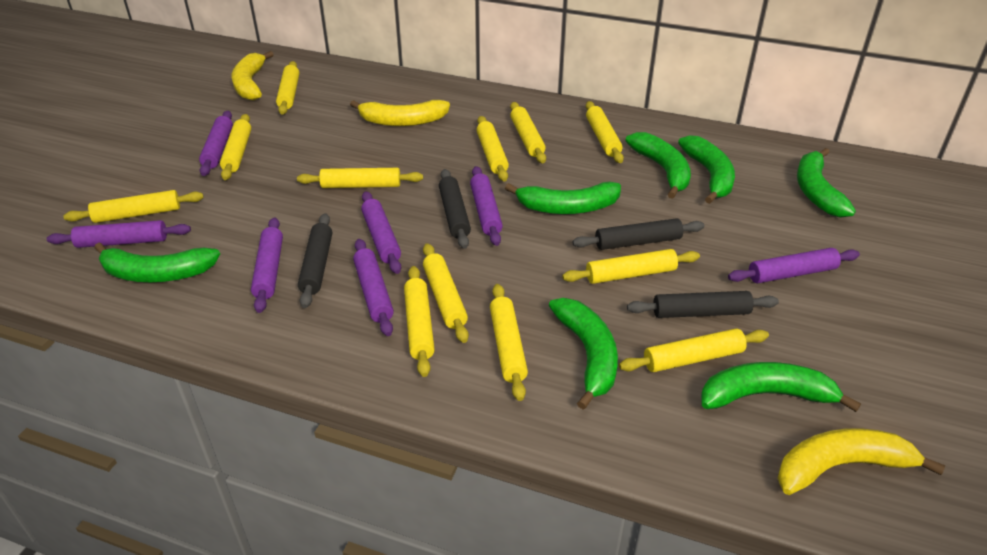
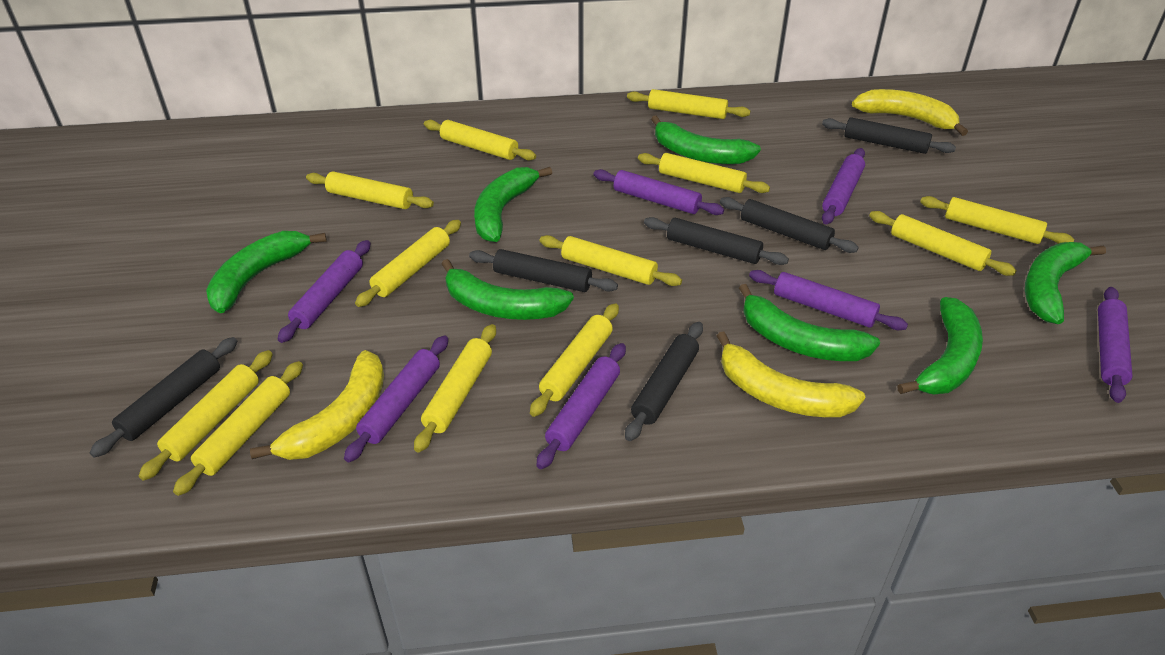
black rolling pin: [298,213,332,308] [439,169,471,249] [573,218,705,250] [627,291,779,318] = 4 -> [89,337,237,458] [469,249,618,292] [625,322,703,441] [644,217,789,265] [720,197,859,253] [822,117,956,154] = 6

